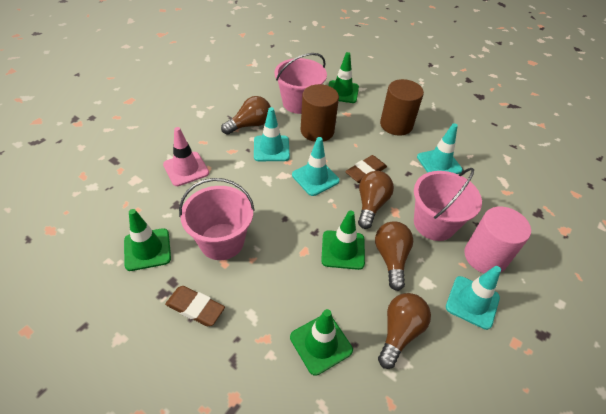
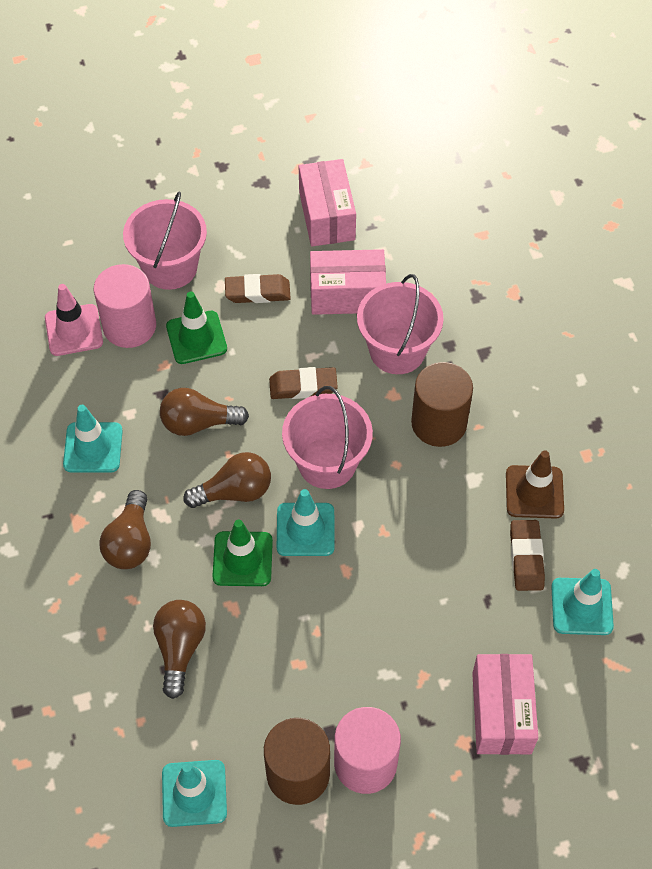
brown eraser: [165,286,225,326] [345,155,387,184] = 2 -> [225,274,291,303] [269,367,338,399] [510,520,545,591] = 3
brown traffic cone: none = 0 -> [506,450,564,519] = 1
green traffic cone: [124,209,171,271] [290,309,353,376] [321,210,365,270] [328,52,359,103] = 4 -> [166,292,227,364] [212,520,273,586] = 2
pink box: none = 0 -> [299,159,356,246] [310,249,386,315] [472,654,538,755] = 3
pink cylinder: [464,207,531,273] = 1 -> [94,264,156,348] [334,707,401,794] = 2

